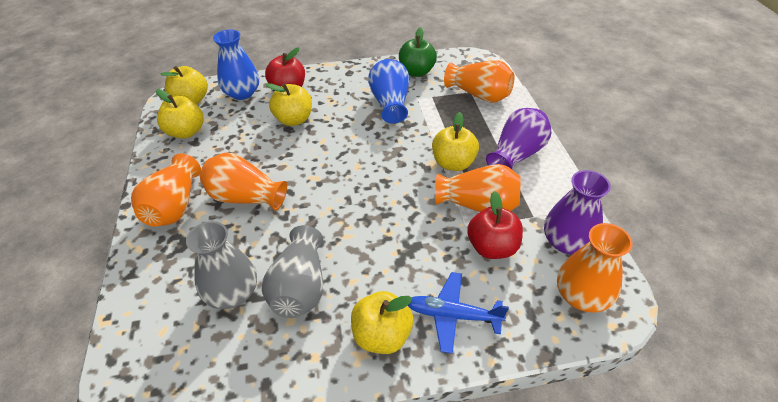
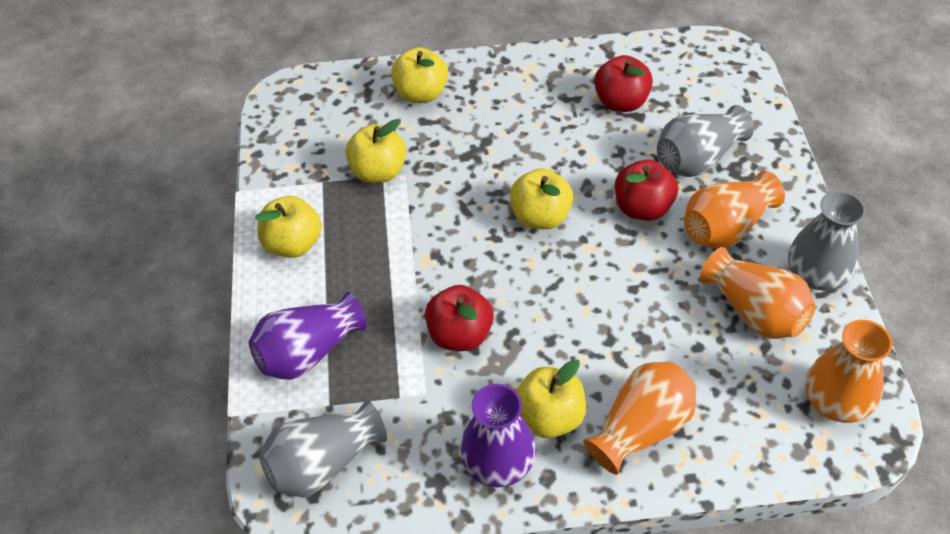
blue plane: [408,272,509,354] = 1 -> none = 0
blue vase: [213,29,259,100] [368,59,409,123] = 2 -> none = 0
green apple: [399,27,437,77] = 1 -> none = 0
grey vase: [186,221,257,309] [262,225,323,318] = 2 -> [259,400,387,497] [657,105,754,177] [788,191,866,291] = 3
orange vase: [131,153,201,227] [200,153,287,211] [435,164,520,212] [444,60,514,103] [557,223,633,312] = 5 -> [583,361,696,475] [684,171,785,249] [700,247,816,339] [805,320,893,423] = 4
red apple: [265,48,305,87] [467,191,523,259] = 2 -> [425,285,494,351] [594,55,653,112] [615,160,678,221] = 3

